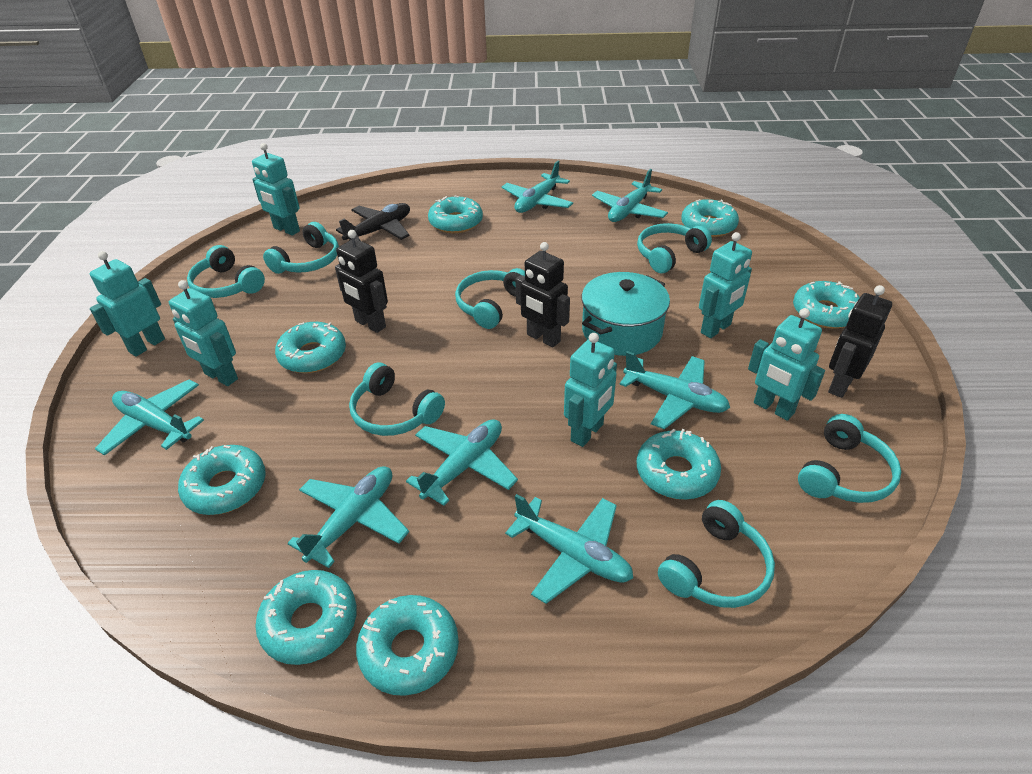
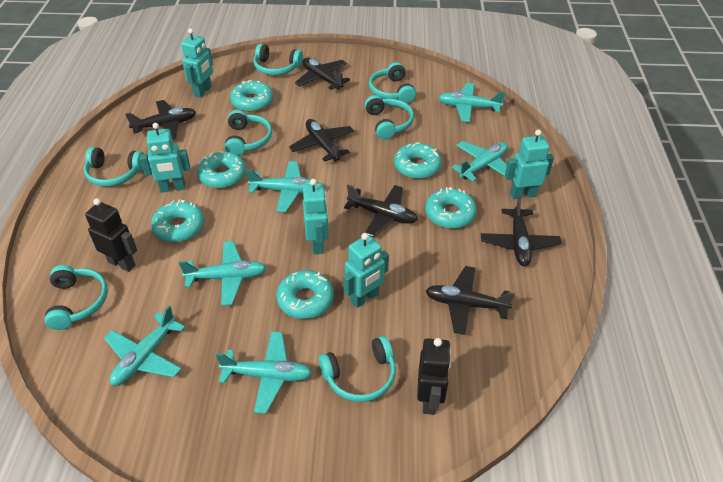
black plane: [336,203,410,241] = 1 -> [125,100,196,139] [289,119,354,162] [295,58,350,90] [344,185,418,237] [426,266,515,335] [481,196,562,266] = 6
black robot: [335,230,388,333] [515,242,570,348] [828,285,892,398] = 3 -> [85,198,137,272] [417,338,451,415] = 2
turquoise donut: [178,445,266,515] [255,570,357,665] [275,322,346,373] [356,595,459,696] [428,196,483,233] [637,429,721,500] [681,199,739,237] [793,281,860,329] = 8 -> [151,200,204,242] [197,151,246,188] [230,80,273,112] [276,270,334,319] [394,142,442,179] [425,187,477,229] = 6
turquoise plane: [95,379,204,456] [287,466,409,568] [406,419,518,506] [501,161,573,213] [505,494,633,604] [592,169,668,222] [619,351,730,429] = 7 -> [104,305,185,386] [179,241,266,306] [216,331,312,414] [246,161,319,212] [438,83,505,122] [452,141,511,182] = 6
turquoise pot: [582,272,670,356] = 1 -> none = 0
turquoise robot: [90,251,165,357] [169,280,238,386] [252,143,300,236] [564,333,617,447] [699,232,752,338] [748,308,825,421] = 6 -> [140,123,190,193] [181,28,213,98] [303,179,329,254] [343,233,389,308] [505,129,554,199] = 5

